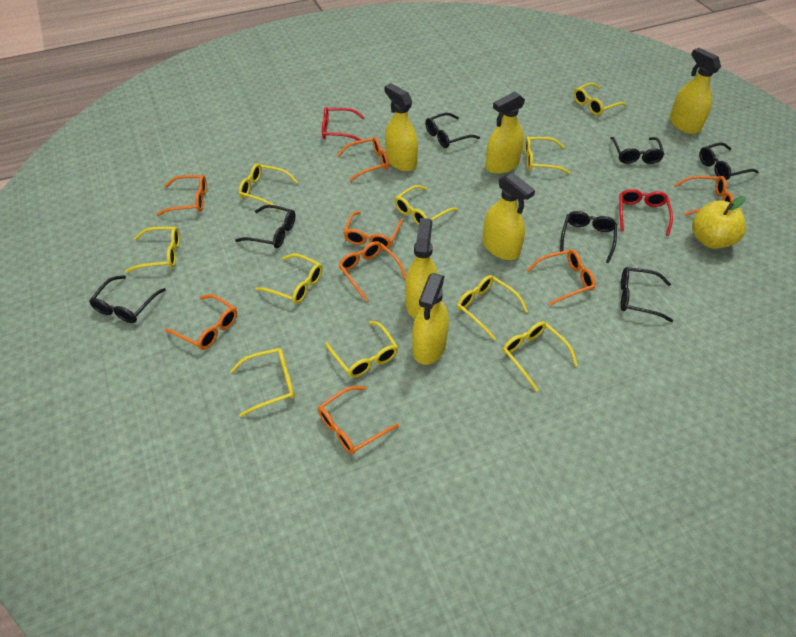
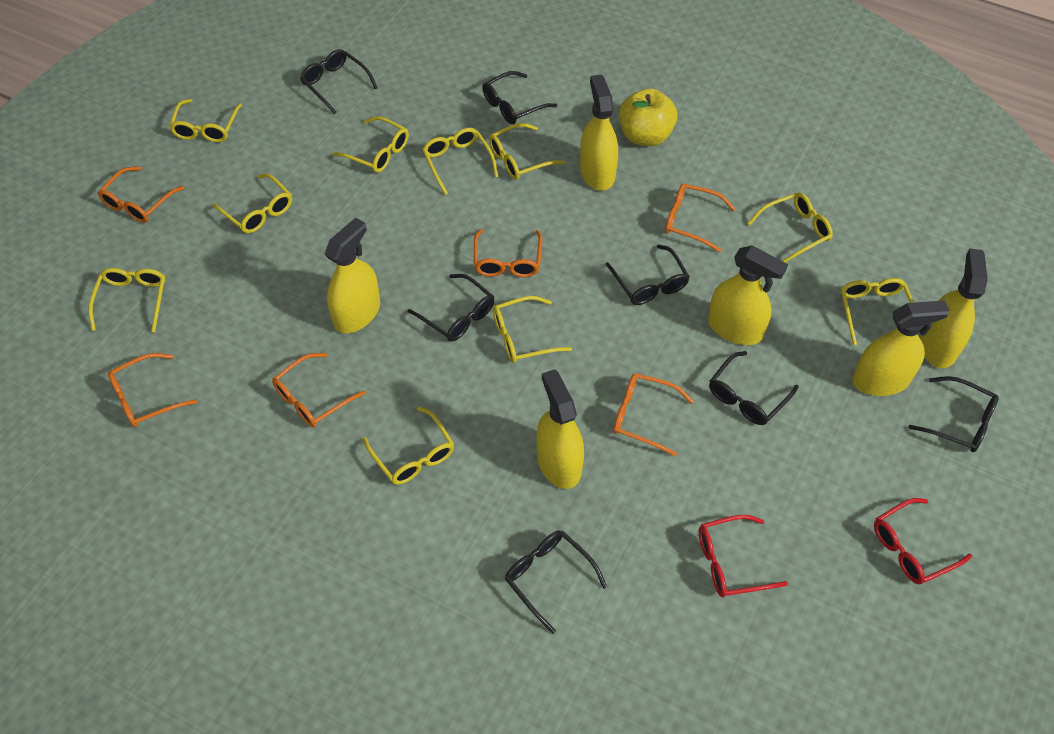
orange glasses: [156,175,207,216] [165,294,237,350] [318,386,399,454] [337,137,389,182] [338,241,406,301] [343,211,402,250] [527,249,596,306] [674,176,734,216] = 8 -> [98,167,184,223] [108,353,197,427] [272,353,366,427] [474,229,542,277] [613,373,694,456] [665,183,736,252] = 6

